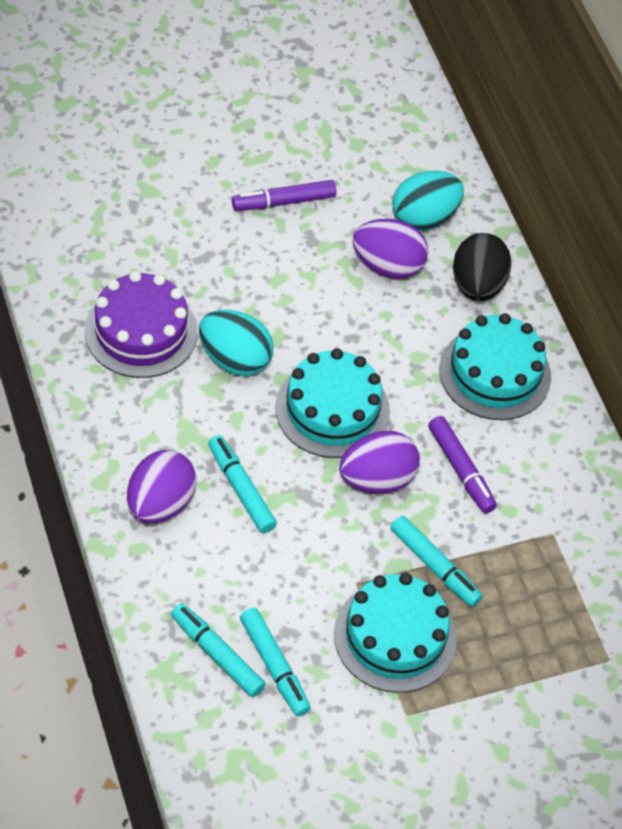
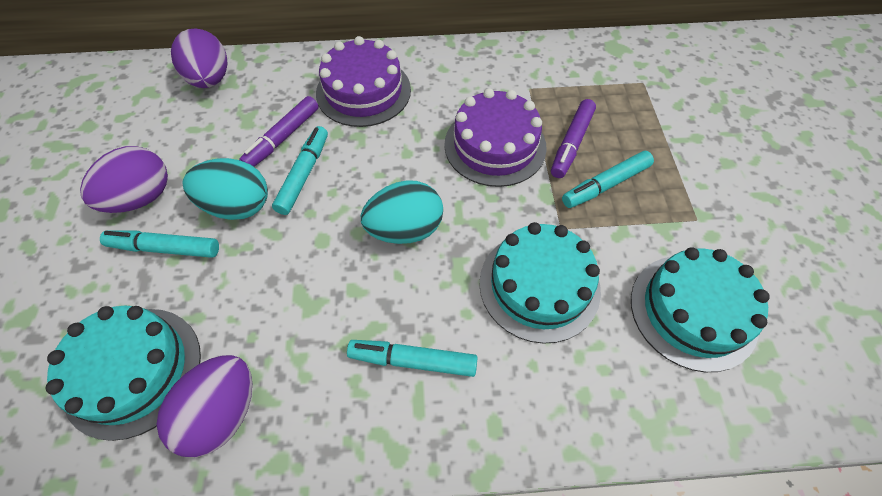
black egg: [453,233,512,301] = 1 -> none = 0
purple cake: [85,271,198,378] = 1 -> [316,36,411,127] [444,88,547,187] = 2

